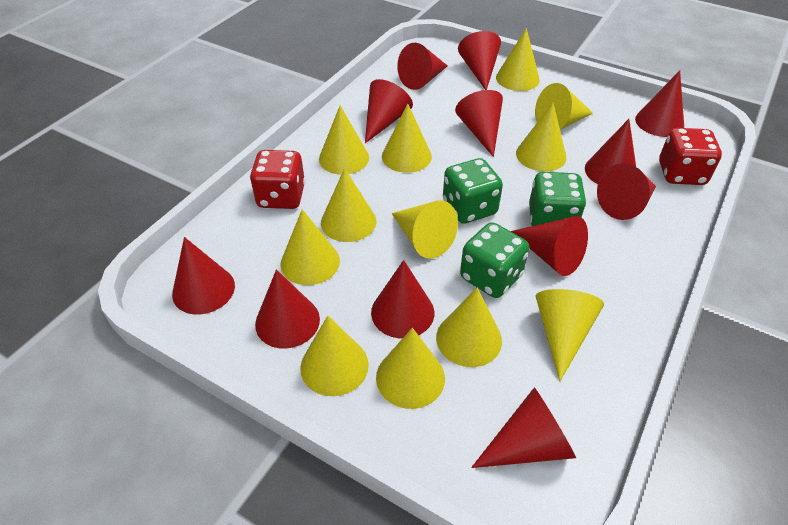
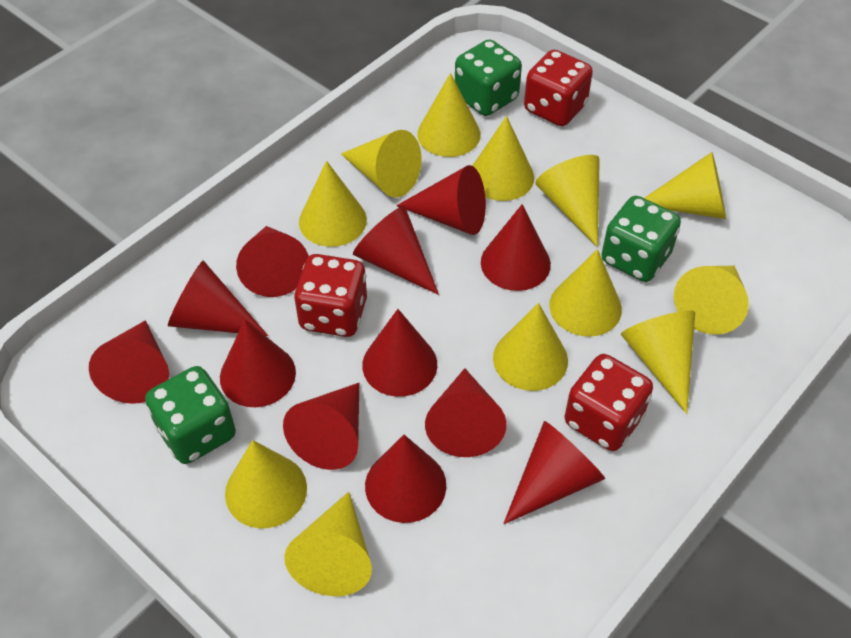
red dice: [250,150,305,209] [659,128,722,185] = 2 -> [294,254,367,337] [524,50,593,126] [564,354,653,451] = 3

